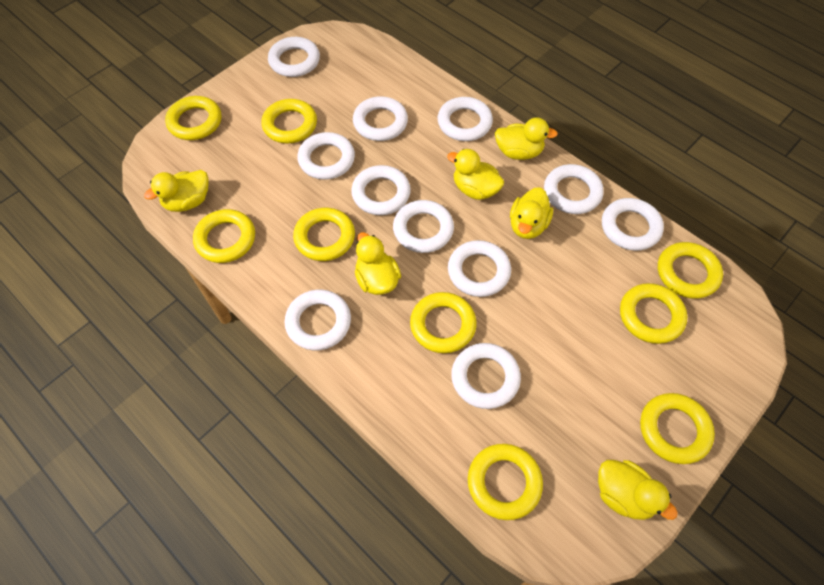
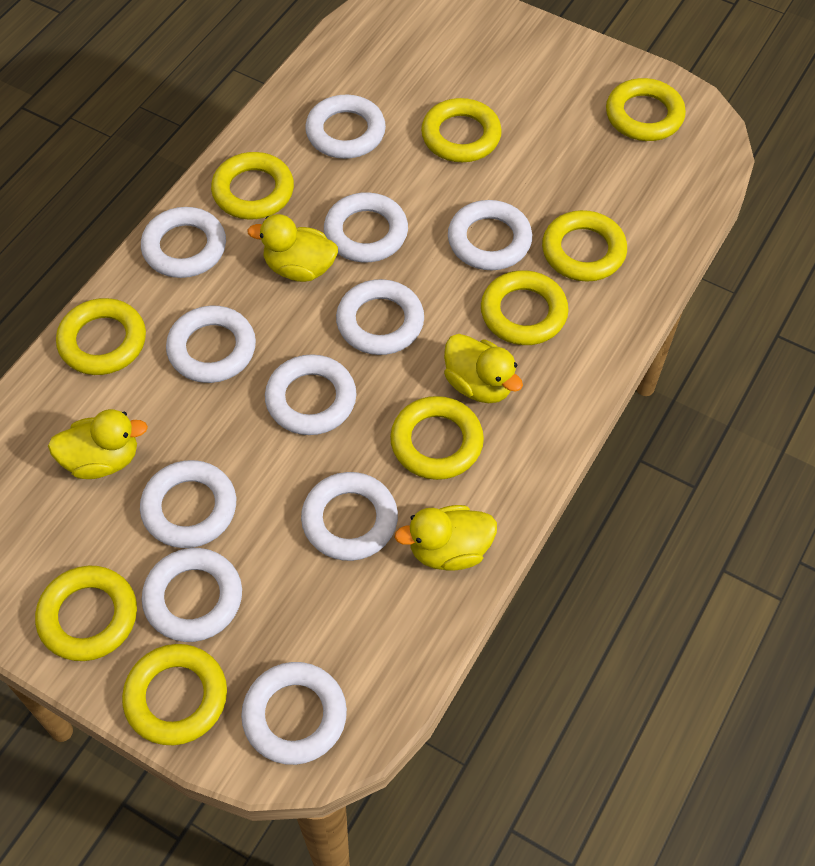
yellow duck: [144,170,209,212] [355,232,401,295] [447,149,504,200] [495,118,558,160] [510,187,553,239] [598,460,678,520] = 6 -> [48,409,148,479] [247,214,338,282] [394,505,497,571] [444,334,523,403] = 4

